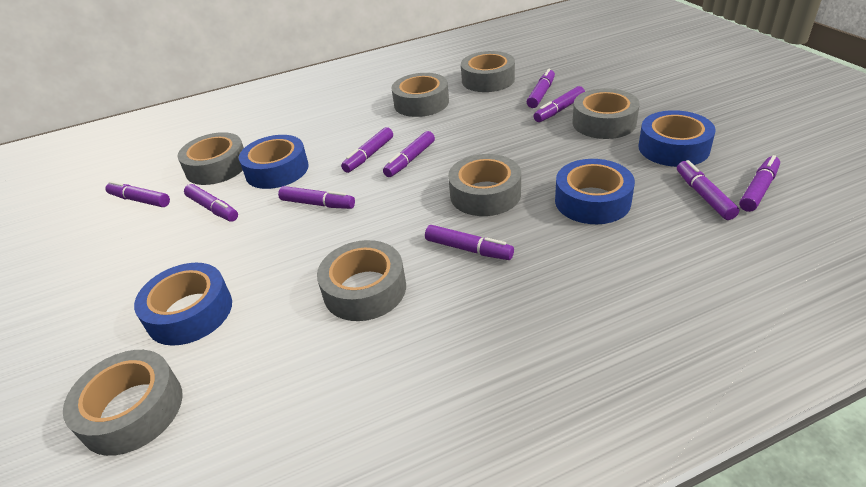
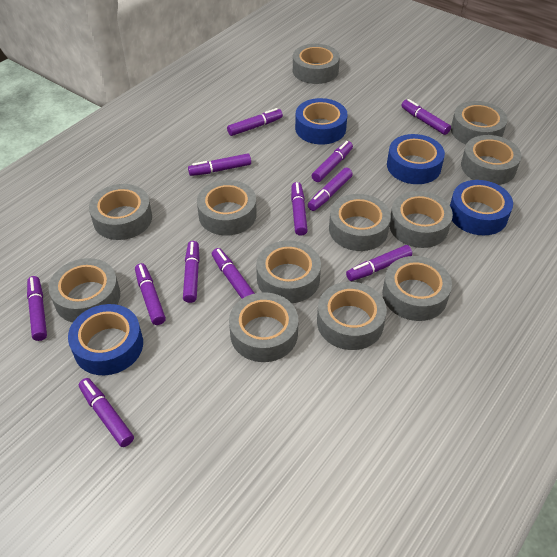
grey tape: [63,350,183,456] [178,132,244,185] [317,240,406,321] [391,73,449,117] [448,154,521,216] [461,51,515,92] [572,88,640,139] = 7 -> [49,258,120,323] [89,184,152,240] [197,180,257,236] [229,292,299,362] [256,240,321,303] [293,44,340,84] [317,282,387,350] [329,194,391,251] [382,256,452,321] [389,191,453,248] [451,101,508,144] [461,135,521,185] = 12
purple marker: [105,181,170,207] [184,184,238,222] [278,186,355,209] [341,127,393,173] [383,131,435,177] [425,225,514,260] [527,69,555,108] [534,86,585,122] [677,160,739,220] [739,155,780,212] = 10 -> [27,276,47,341] [79,378,134,447] [135,263,166,325] [183,241,200,303] [188,153,251,176] [212,248,255,299] [227,108,283,136] [291,182,308,236] [308,168,353,211] [312,141,353,182] [346,245,412,281] [401,99,451,135] = 12

